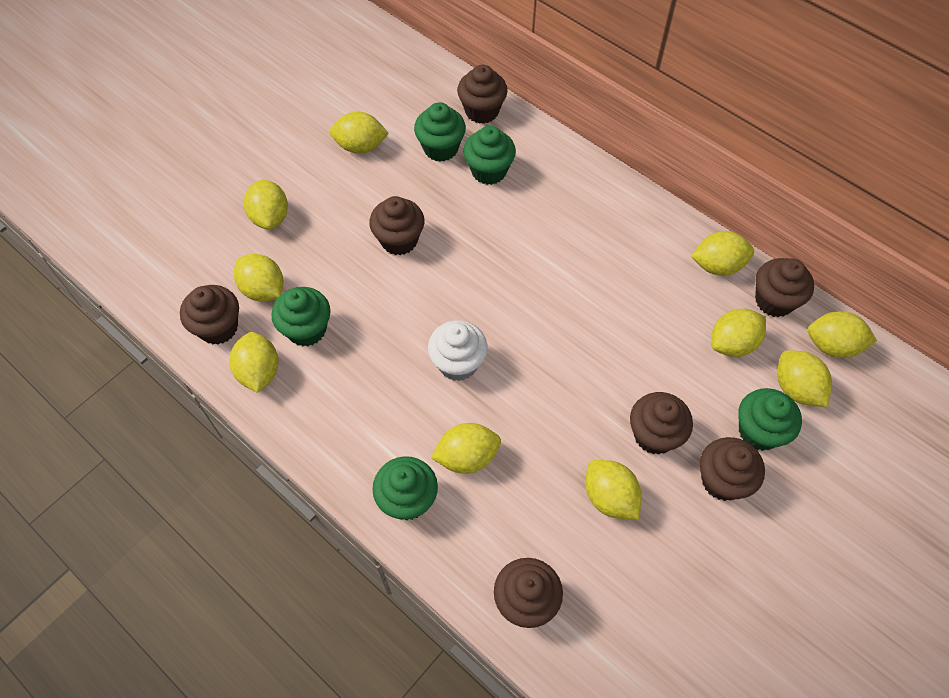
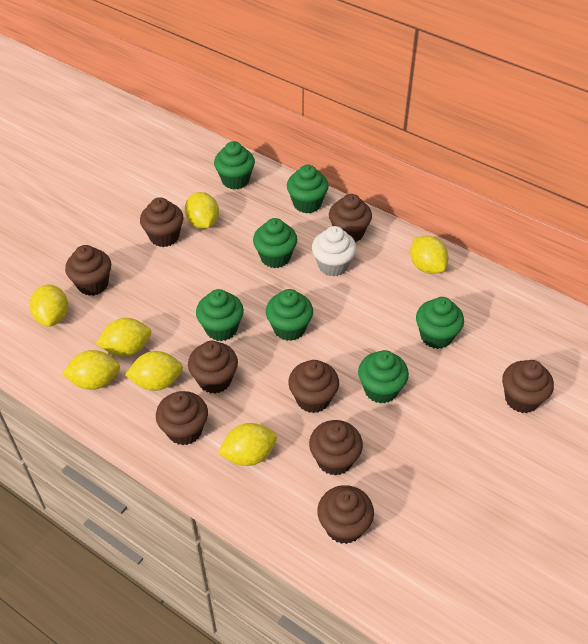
brown cupcake: [180,285,239,344] [369,196,425,255] [457,65,507,124] [494,558,563,628] [630,392,693,455] [700,437,765,501] [755,258,814,317] = 7 -> [65,245,111,296] [140,197,184,247] [156,391,208,445] [188,341,238,394] [288,360,339,413] [309,420,363,476] [317,485,374,544] [329,194,372,242] [502,360,554,413] = 9
green cupcake: [271,287,330,346] [372,456,438,521] [414,102,466,162] [463,126,516,185] [738,388,802,451] = 5 -> [196,289,244,341] [214,141,255,190] [253,218,297,268] [266,289,313,341] [287,165,329,214] [358,350,409,403] [416,297,464,349] = 7
yellow lemon: [230,332,279,393] [234,254,283,302] [244,180,288,230] [330,111,389,154] [431,423,501,474] [585,460,642,520] [691,231,754,276] [711,309,766,357] [777,350,832,407] [807,311,877,358] = 10 -> [30,284,68,327] [62,350,120,390] [96,318,151,357] [125,351,183,391] [185,192,219,229] [218,423,277,466] [410,236,448,274] = 7

